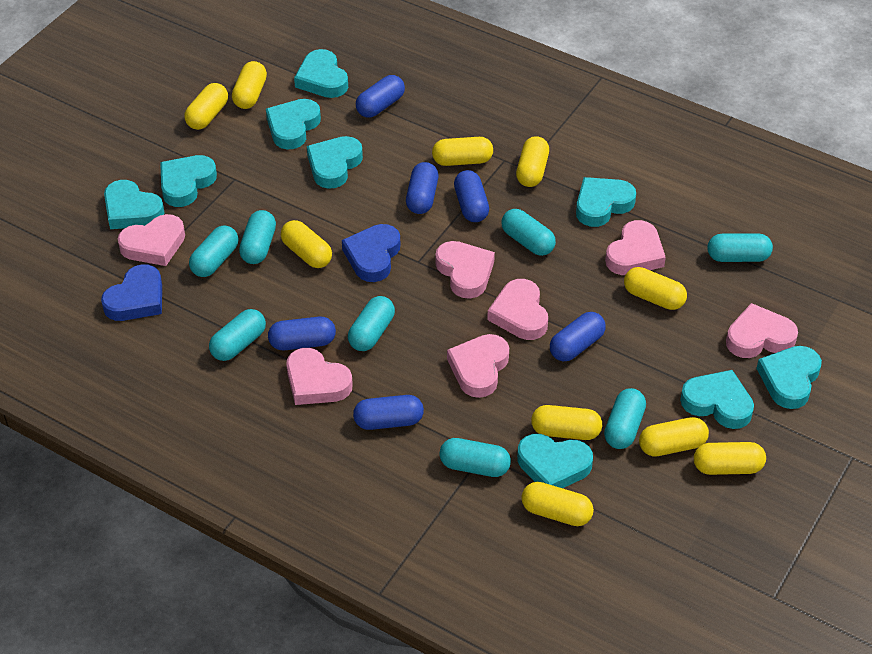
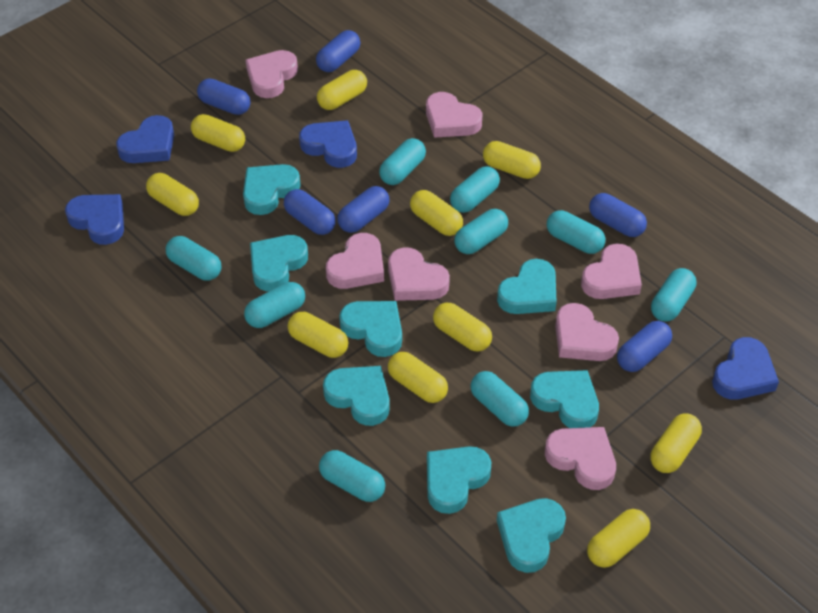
blue heart: [101,264,162,321] [342,224,400,282] = 2 -> [65,194,124,245] [116,115,174,163] [299,120,357,168] [712,337,779,400] = 4
turquoise capsule: [189,226,239,277] [209,309,266,361] [239,210,276,264] [348,296,395,351] [439,438,511,477] [502,209,556,256] [604,388,646,449] [707,233,773,262] = 8 -> [166,236,221,280] [244,282,305,328] [319,450,385,502] [379,138,426,185] [450,166,500,213] [454,209,508,254] [471,371,529,427] [547,210,605,254] [651,268,696,322] = 9
turquoise heart: [104,180,164,229] [160,155,217,207] [266,99,321,149] [294,49,348,98] [307,136,363,189] [517,434,593,488] [576,177,636,227] [680,370,754,429] [756,346,822,409] = 9 -> [243,164,301,215] [250,235,308,291] [323,366,390,426] [339,301,402,357] [427,446,491,514] [497,259,557,314] [497,498,566,573] [530,370,599,428] = 8

